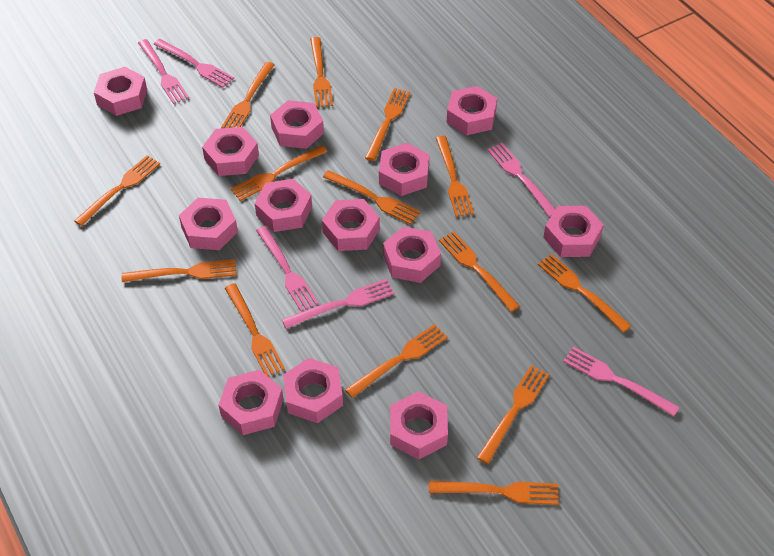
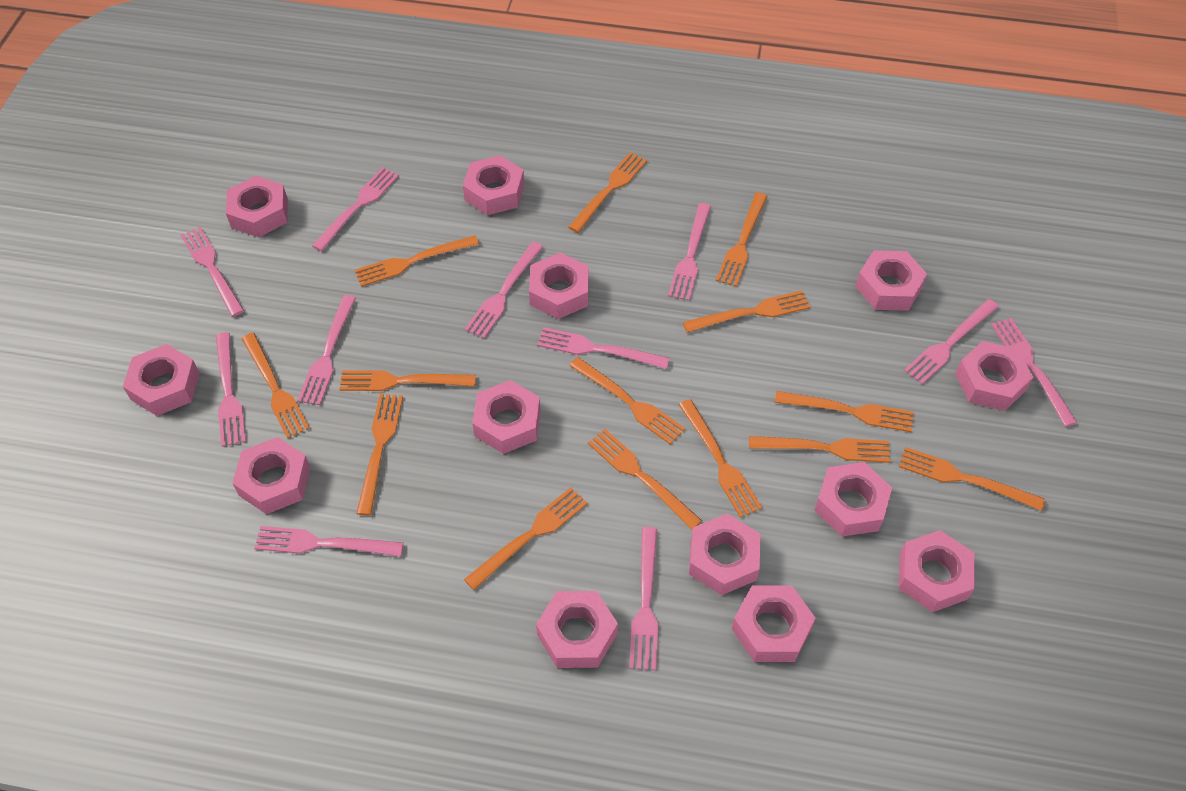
pink fork: [138,39,189,104] [154,39,234,88] [256,226,319,312] [282,279,395,329] [487,143,555,217] [563,347,680,416] = 6 -> [181,226,244,317] [216,332,246,447] [254,526,403,557] [297,295,356,405] [312,167,399,251] [465,242,543,338] [537,327,670,369] [629,527,658,670] [668,203,711,301] [904,299,999,384] [991,318,1077,427] = 11

